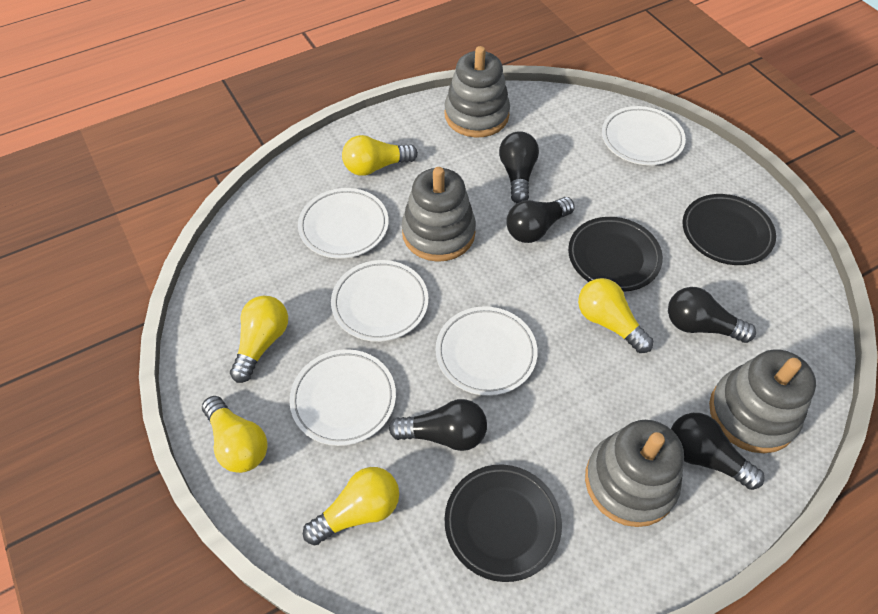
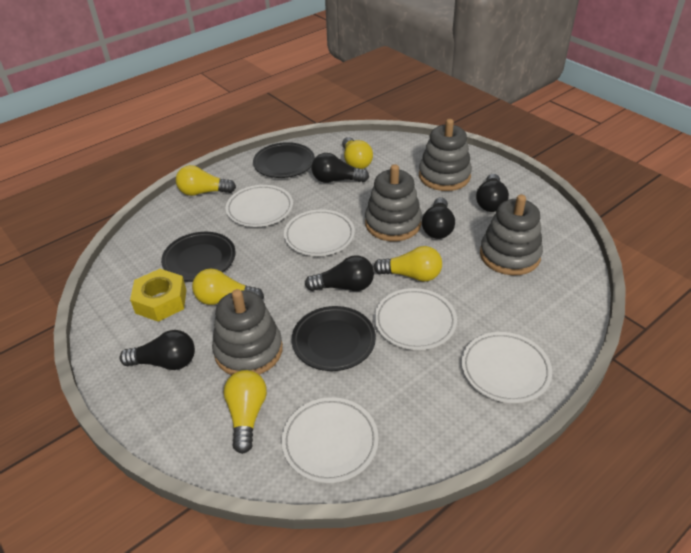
yellow nut: none = 0 -> [130,269,186,322] = 1

